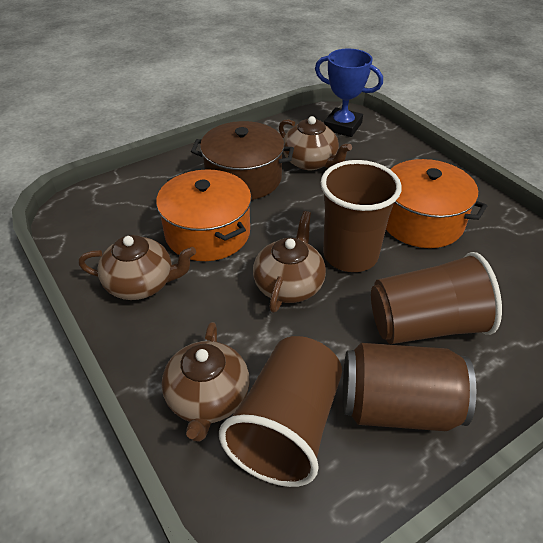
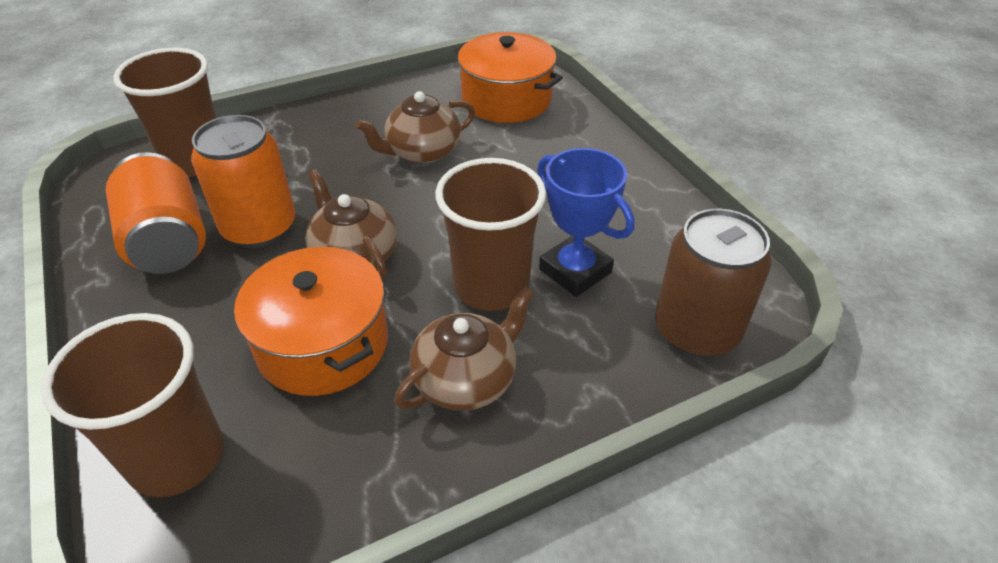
brown pot: [191,121,294,200] = 1 -> none = 0
brown teapot: [79,235,196,300] [162,322,250,441] [253,211,326,313] [279,116,352,170] = 4 -> [305,169,397,279] [355,91,475,164] [394,286,534,411] = 3
orange can: none = 0 -> [105,152,206,274] [191,115,295,248] = 2

